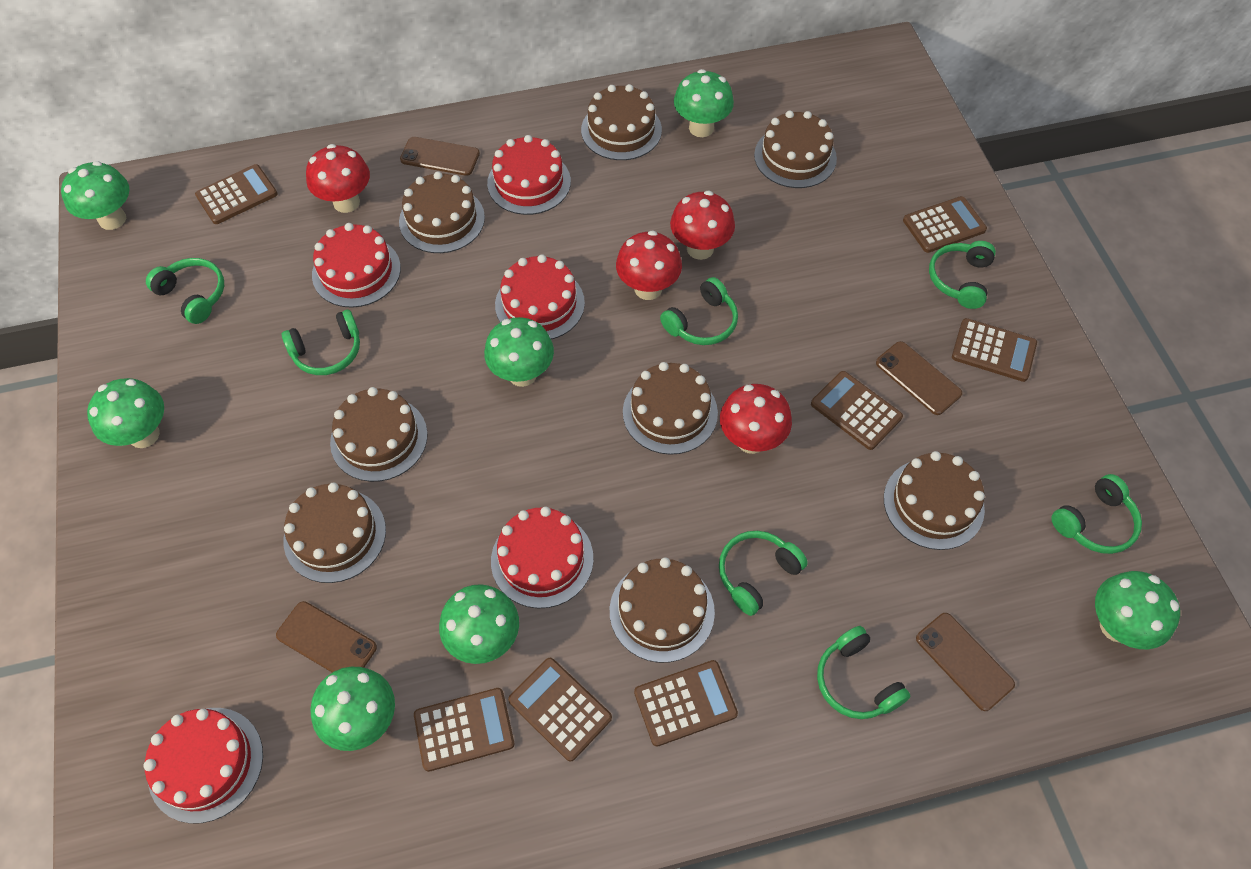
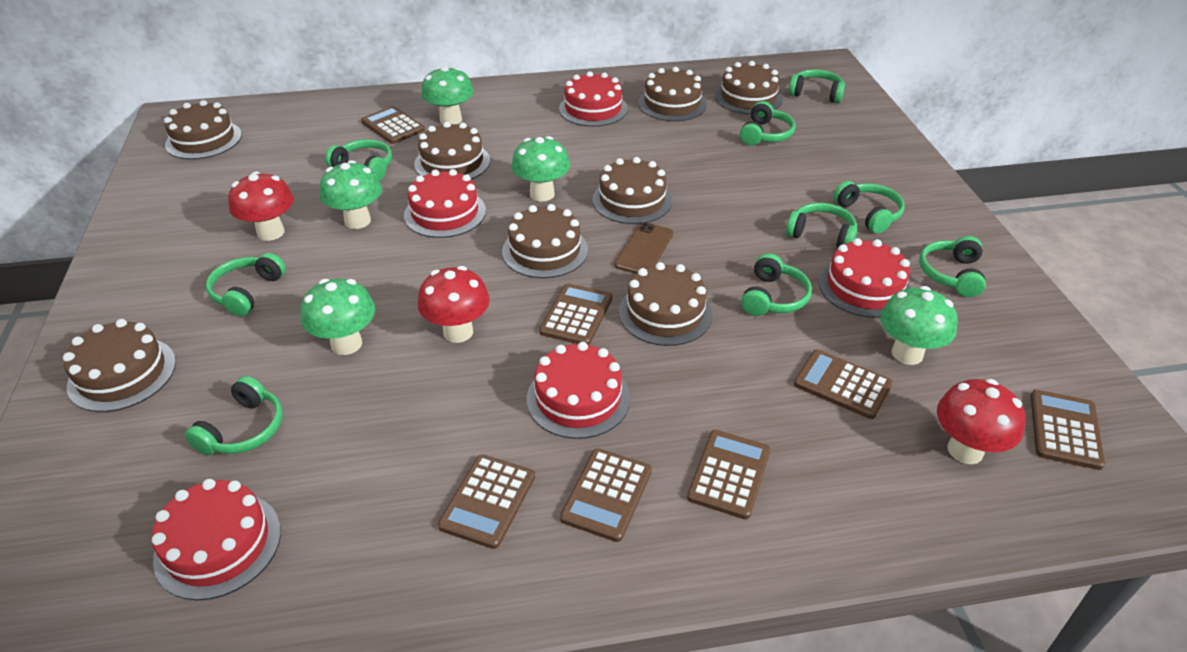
brown phone: [276,601,377,673] [400,137,480,176] [876,341,962,415] [916,613,1015,711] = 4 -> [615,222,673,274] = 1
green headphones: [146,258,224,324] [282,310,360,375] [660,277,738,345] [719,531,808,616] [817,626,911,719] [929,241,996,309] [1051,474,1142,554] = 7 -> [185,376,283,455] [206,253,286,316] [325,139,392,181] [740,101,795,146] [741,253,812,316] [786,203,857,248] [789,69,845,103] [833,181,905,234] [919,236,986,297] = 9
green mushroom: [61,161,130,230] [87,378,164,448] [310,667,395,751] [439,584,519,664] [484,317,554,387] [674,69,734,137] [1095,571,1180,649] = 7 -> [301,279,375,355] [320,160,382,229] [421,66,474,124] [512,136,570,202] [880,286,958,365] = 5
red mushroom: [306,144,370,213] [616,230,682,300] [670,191,735,260] [720,384,792,454] = 4 -> [228,172,294,241] [418,266,490,343] [937,379,1026,464] = 3

